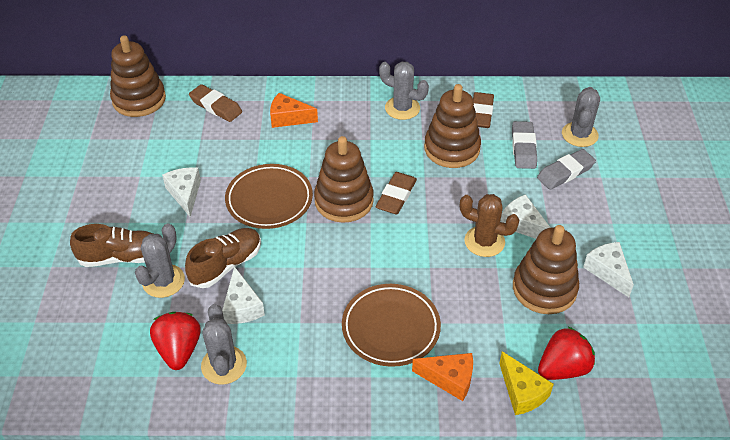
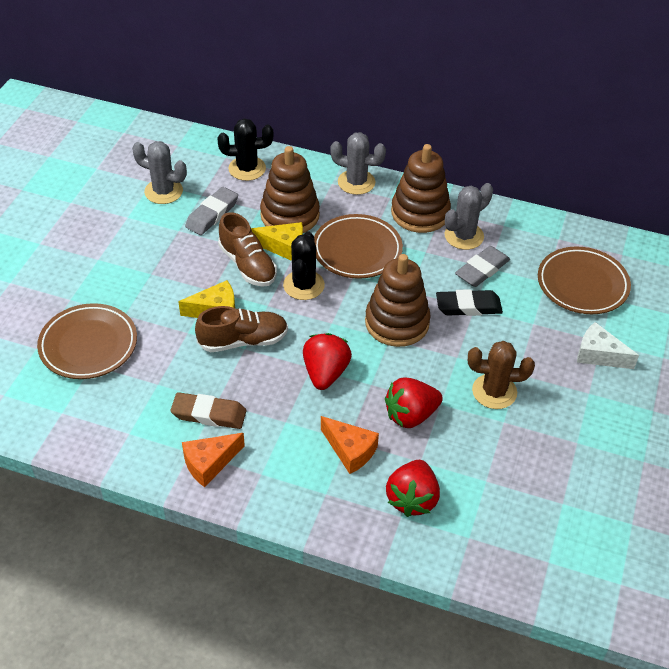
black cactus: none = 0 -> [218,118,273,181] [283,231,325,300] = 2
black eraser: none = 0 -> [436,289,503,316] = 1
brown eraser: [189,84,242,122] [376,172,417,214] [473,92,494,128] = 3 -> [170,392,246,429] = 1
brown plate: [225,164,313,229] [342,284,441,367] = 2 -> [37,303,137,379] [314,214,403,279] [538,246,631,314] = 3
brown stacking toy: [110,35,166,117] [314,136,374,223] [424,84,481,168] [513,225,579,314] = 4 -> [260,146,320,233] [365,254,431,347] [391,144,451,233] = 3
grey cactus: [135,223,185,298] [201,304,247,385] [379,62,429,120] [562,87,600,147] = 4 -> [132,141,187,204] [330,132,386,195] [444,183,493,250] = 3
red strawberry: [150,312,201,370] [538,326,595,380] = 2 -> [303,333,352,390] [385,377,443,428] [386,460,440,517] = 3
white cheese: [162,167,201,217] [222,266,265,324] [500,194,551,239] [583,242,634,297] = 4 -> [577,322,639,369] = 1
yellow cheese: [499,351,554,415] = 1 -> [178,280,235,318] [251,222,303,261] = 2

